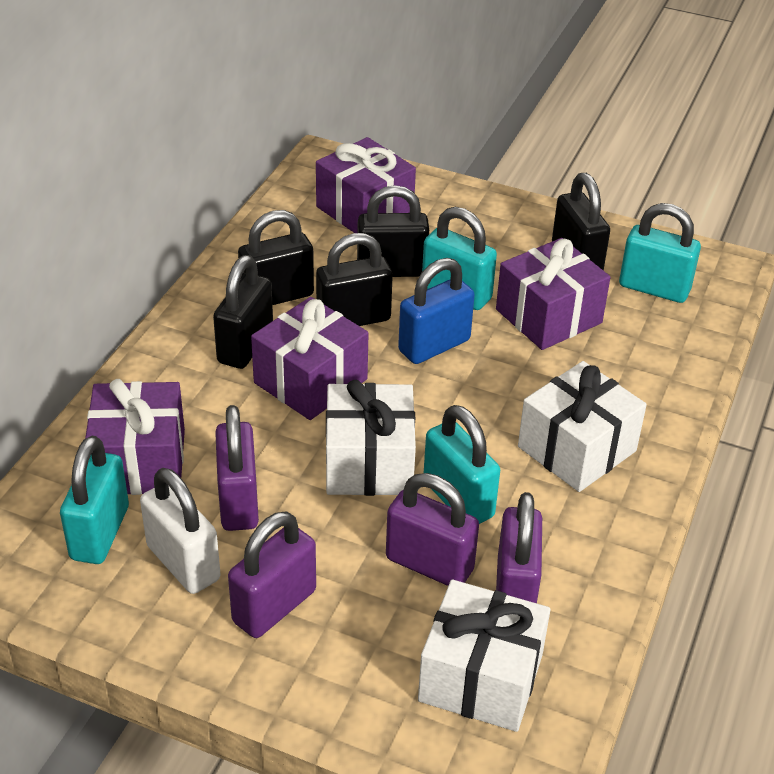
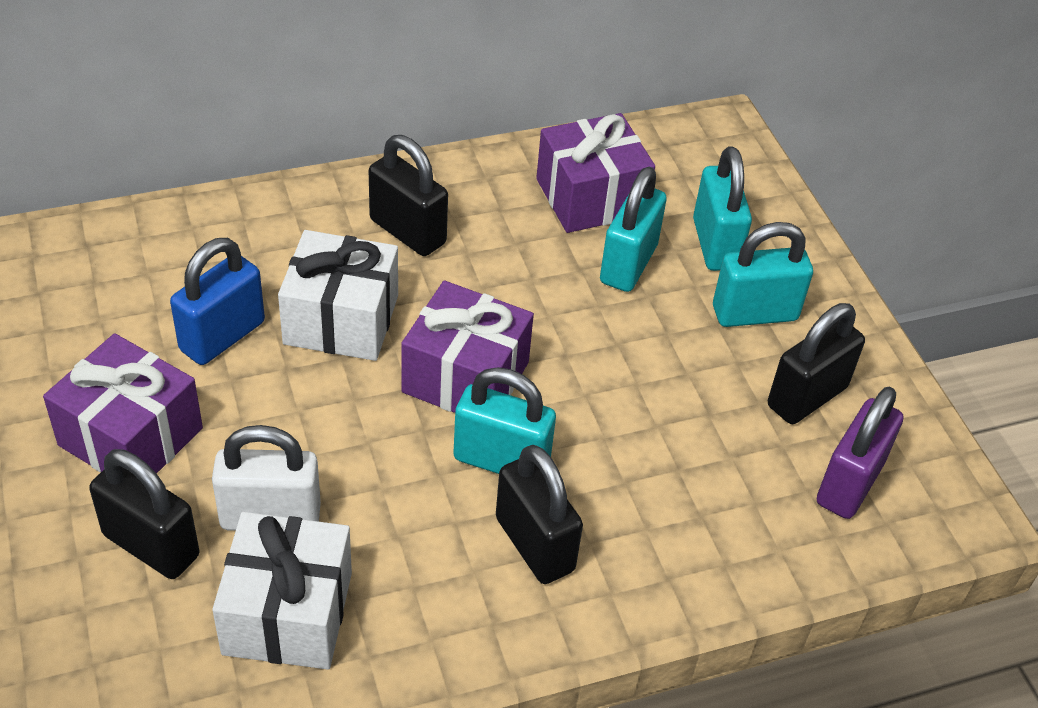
black padlock: [213,255,273,369] [238,210,314,305] [316,233,393,326] [357,185,429,277] [552,173,610,271] = 5 -> [89,449,199,579] [369,135,448,256] [496,445,583,584] [768,303,865,424] = 4
purple gift: [85,379,185,495] [251,297,369,420] [316,137,416,233] [496,238,611,350] = 4 -> [43,333,203,474] [401,281,534,413] [536,113,655,233] = 3
purple padlock: [215,405,259,531] [228,511,316,638] [386,473,479,586] [496,492,542,603] = 4 -> [817,387,903,519] = 1
white gift: [326,380,416,496] [418,579,551,732] [518,361,647,492] = 3 -> [212,512,352,670] [278,230,398,361] = 2

